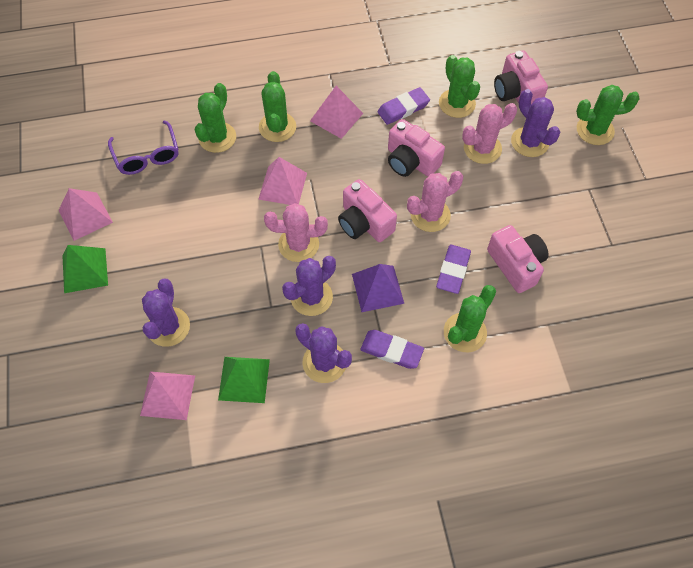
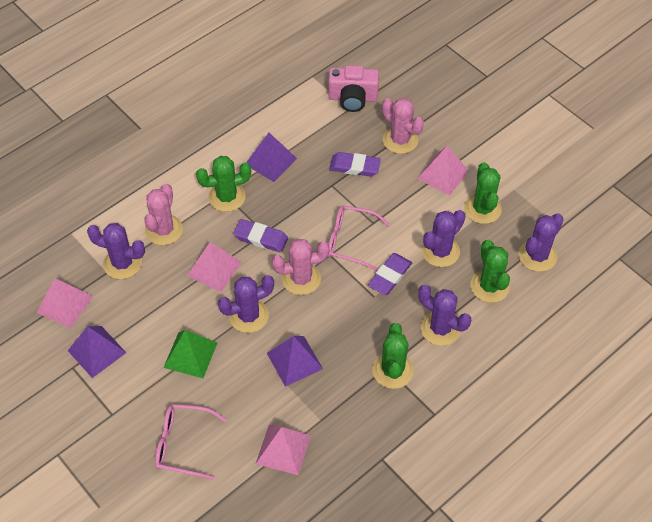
green cactus: [195,83,236,153] [259,71,296,142] [439,55,480,118] [444,285,496,352] [576,85,640,145] = 5 -> [196,156,251,212] [372,323,414,389] [464,162,502,224] [470,240,510,303] = 4
green pyramid: [63,245,108,293] [218,357,270,403] = 2 -> [164,330,217,378] = 1
pink camera: [338,179,397,242] [388,119,445,177] [487,225,548,293] [494,50,548,104] = 4 -> [328,65,379,112] = 1
pink glasses: none = 0 -> [155,404,227,480] [328,205,390,271] = 2
purple cactus: [142,278,190,347] [282,256,336,316] [295,323,352,383] [511,89,560,157] = 4 -> [87,223,145,279] [218,275,274,333] [418,285,471,346] [422,210,465,267] [519,213,564,272] = 5
purple glasses: [108,120,178,175] = 1 -> none = 0
purple pyramid: [352,264,404,312] = 1 -> [68,326,126,378] [246,133,297,182] [267,336,323,387] = 3

